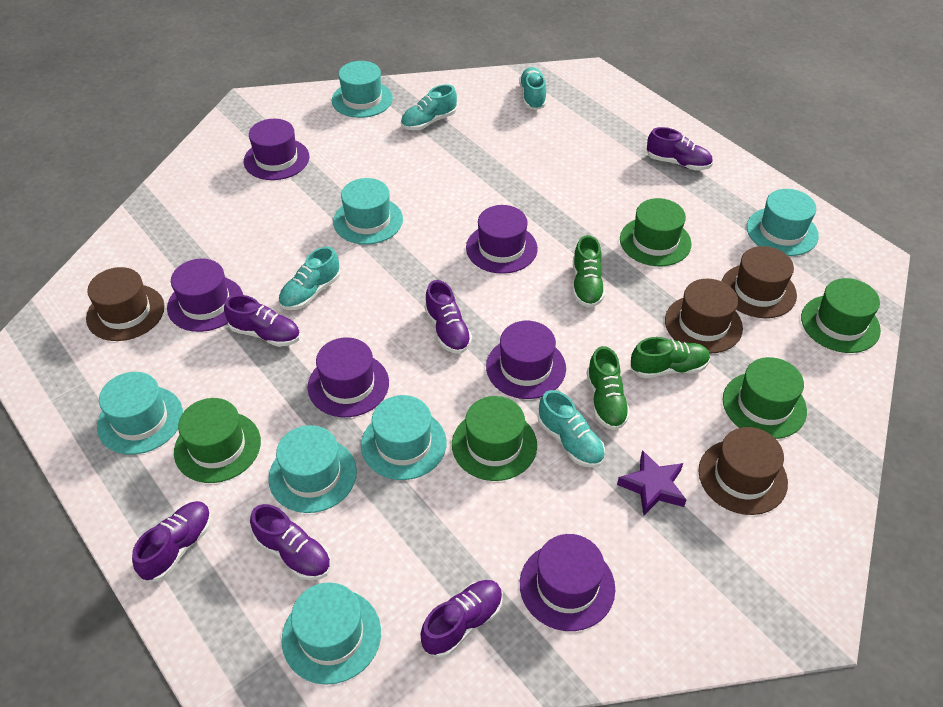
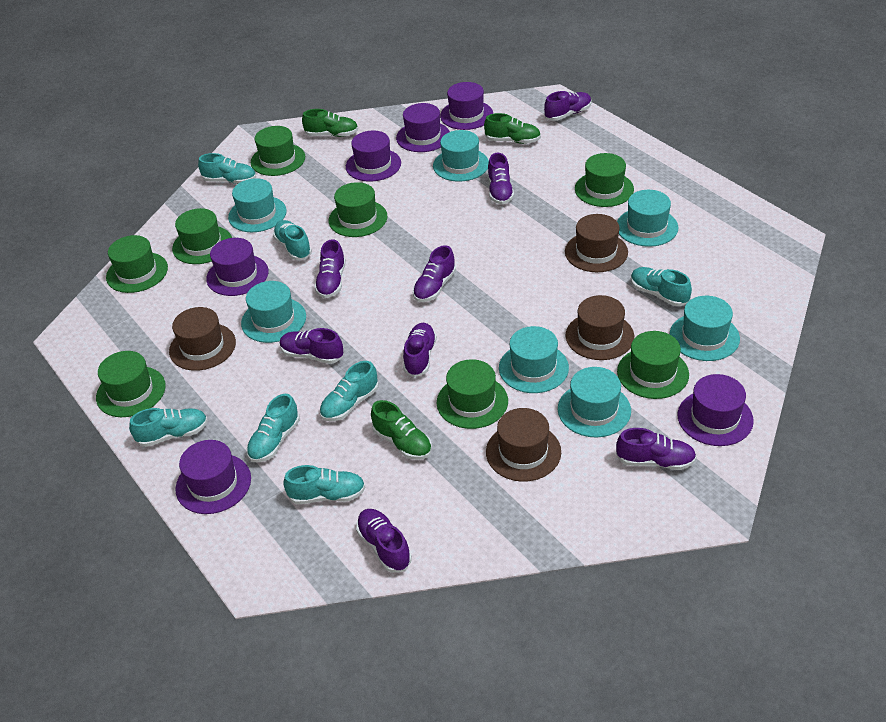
green hat: [174,398,261,483] [452,396,537,481] [620,198,692,266] [723,357,807,439] [801,278,881,353] = 5 -> [96,351,166,417] [106,235,168,293] [172,208,232,264] [251,126,305,176] [328,182,388,237] [437,359,508,429] [575,153,634,207] [617,331,689,399] = 8
purple shoe: [132,501,212,582] [224,295,300,347] [250,504,331,580] [421,580,503,658] [425,280,472,354] [646,127,713,171] = 6 -> [280,328,343,364] [315,239,346,298] [356,509,412,573] [403,323,437,377] [413,245,456,302] [488,153,514,204] [544,91,592,121] [616,428,696,470] = 8
purple star: [617,450,686,516] = 1 -> none = 0
turquoise shoe: [279,247,341,310] [401,84,457,130] [519,67,546,110] [538,390,605,468] = 4 -> [129,408,208,447] [198,153,256,184] [246,394,300,462] [273,220,312,260] [283,465,365,504] [320,361,379,421] [631,267,692,306] = 7

